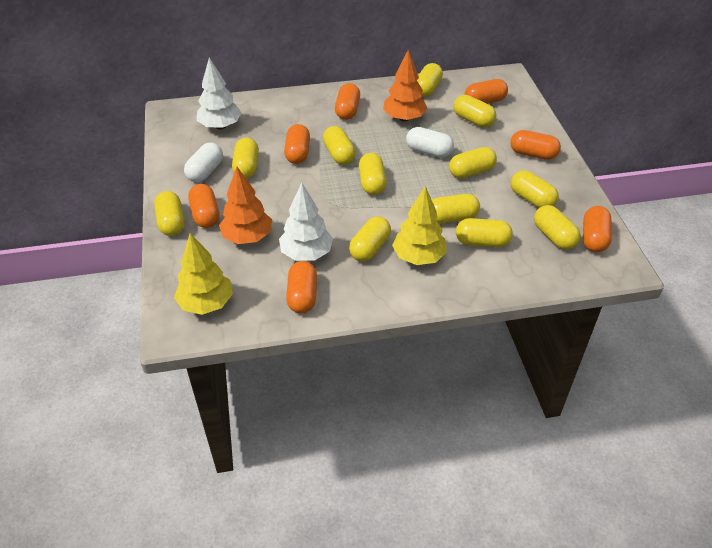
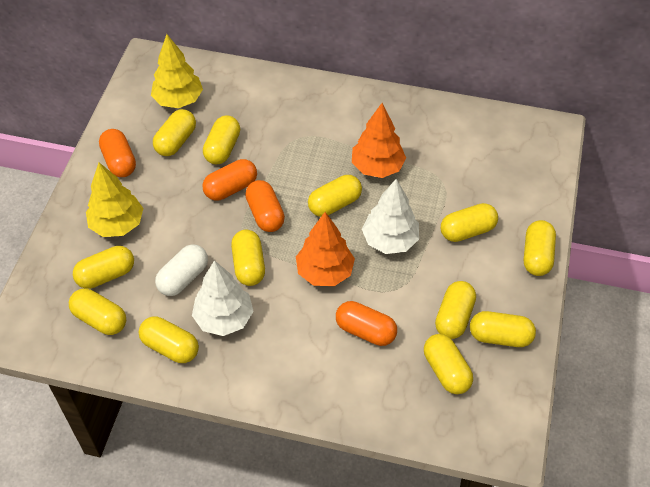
orange capsule: [188,184,219,228] [284,124,310,164] [286,261,317,313] [335,83,360,120] [465,79,508,104] [510,130,561,160] [583,206,612,252] = 7 -> [99,129,136,177] [202,159,257,201] [245,180,285,232] [336,301,397,346] = 4
white capsule: [184,142,223,182] [406,127,454,158] = 2 -> [155,244,208,296] = 1

